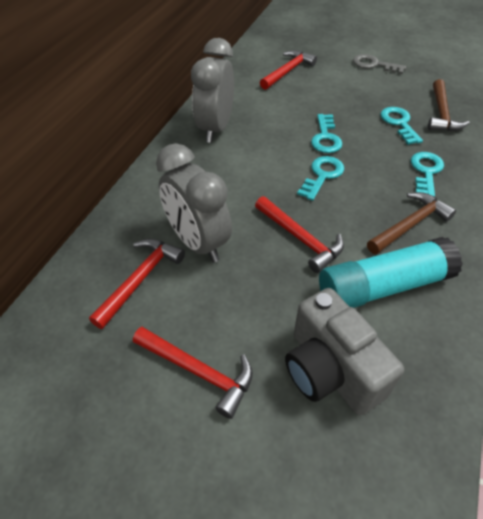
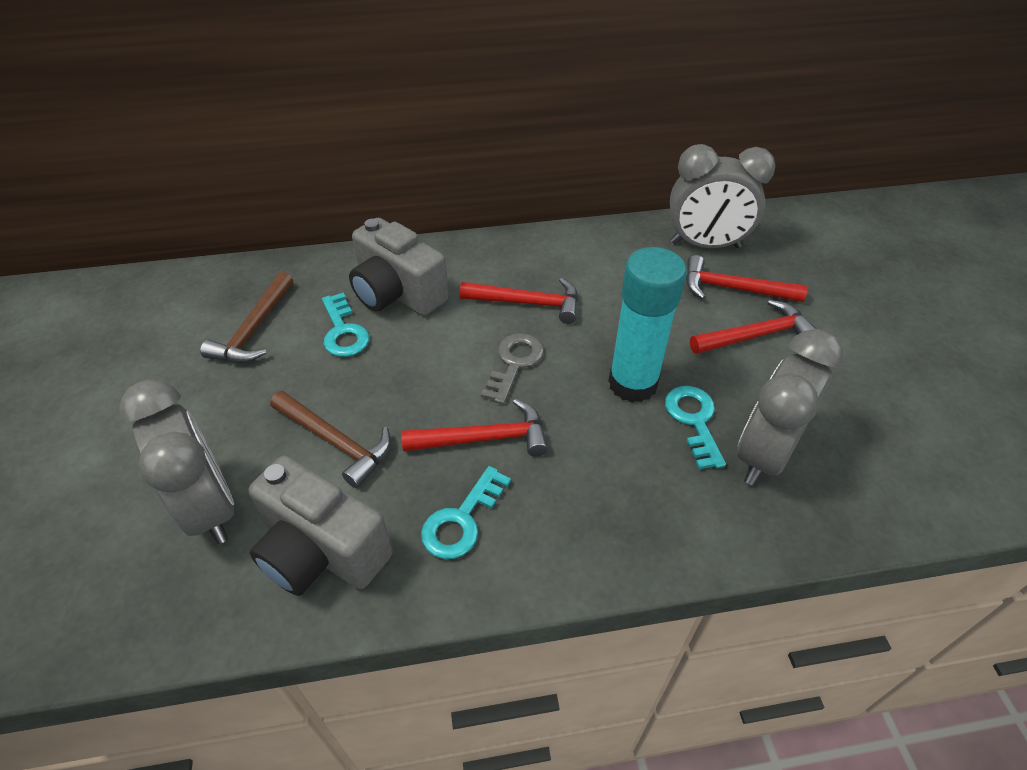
grey camera: [285,288,404,415] = 1 -> [248,456,393,596] [349,218,449,316] = 2
grey clock: [156,143,232,263] [191,38,234,143] = 2 -> [119,379,234,544] [670,144,775,248] [737,329,844,485] = 3
turquoise key: [297,156,344,201] [311,114,342,153] [380,107,423,145] [411,152,444,197] = 4 -> [322,292,369,357] [421,466,511,559] [665,386,726,469] = 3

